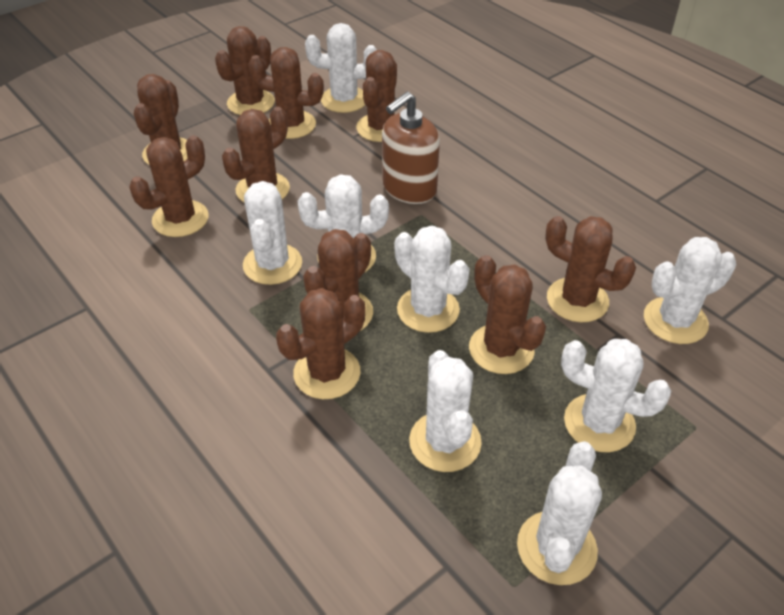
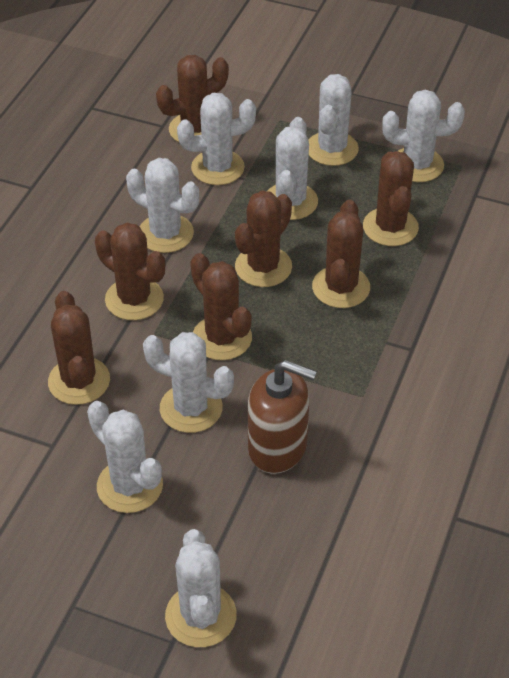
brown cactus: [130,135,209,237] [134,74,188,165] [215,26,275,115] [222,107,290,203] [248,47,324,139] [276,288,365,399] [303,229,373,331] [356,50,397,142] [469,255,546,374] [545,216,636,322] = 10 -> [48,291,110,405] [95,223,165,320] [156,55,229,142] [190,253,252,360] [235,191,292,287] [312,199,370,308] [363,151,419,246] = 7

